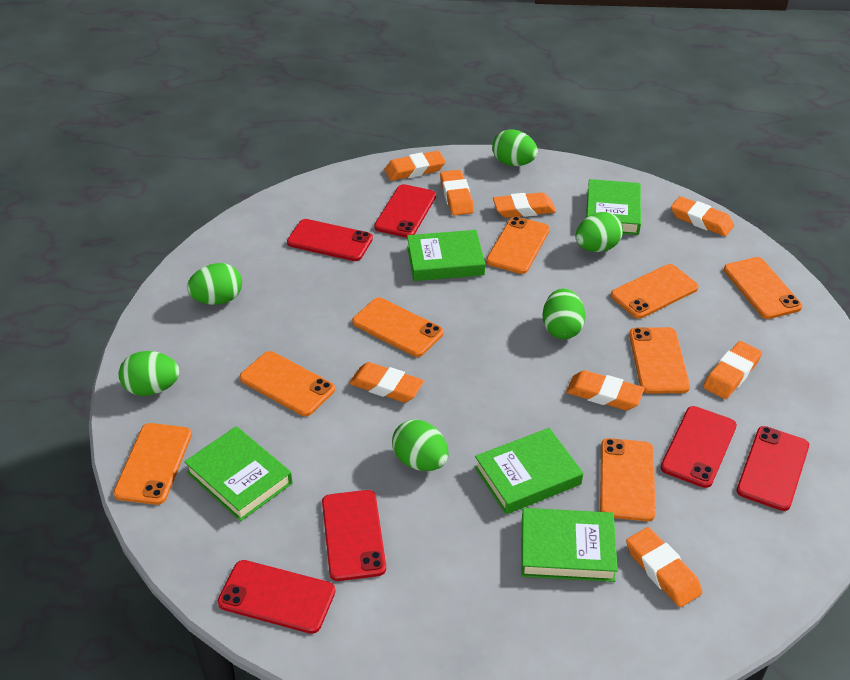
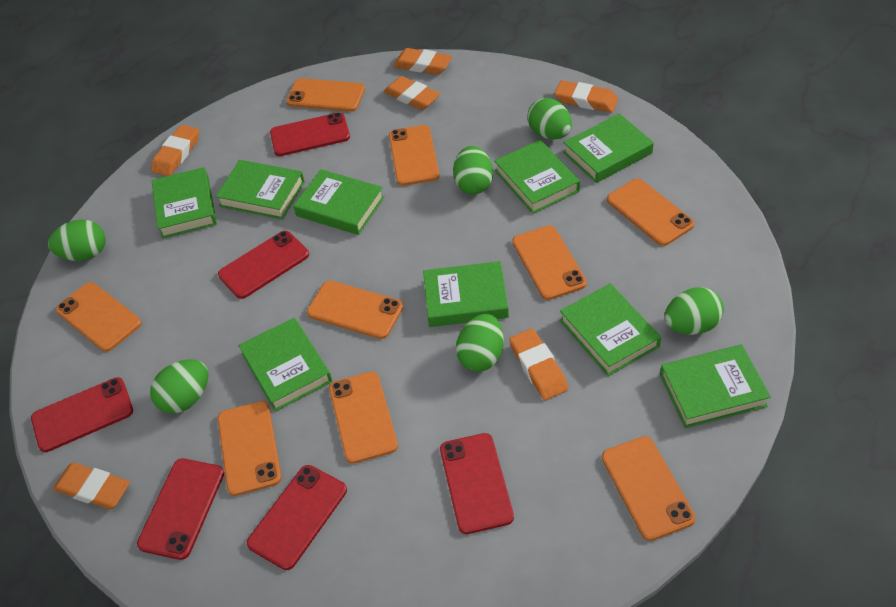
green book: [184,426,292,521] [407,230,485,281] [475,428,583,514] [521,508,618,582] [586,179,641,235] = 5 -> [151,167,217,239] [216,160,305,219] [239,318,332,412] [293,169,384,235] [423,261,509,327] [494,140,580,214] [560,284,661,376] [563,114,654,183] [660,344,771,428] = 9
orange eraser: [349,362,424,403] [384,151,446,181] [440,170,474,216] [493,192,556,218] [566,370,644,410] [626,527,702,607] [671,196,734,236] [703,341,762,399] = 8 -> [53,463,130,509] [151,125,199,176] [384,76,440,110] [393,48,452,75] [509,328,568,400] [555,80,618,113] = 6
orange phone: [113,423,192,505] [240,351,335,416] [352,297,444,357] [486,216,550,274] [600,438,656,521] [611,264,699,319] [629,327,690,394] [724,257,802,319] = 8 -> [56,282,142,352] [218,401,282,496] [286,78,365,112] [307,280,403,339] [329,372,398,464] [389,125,440,186] [512,225,587,300] [602,436,696,541] [607,179,694,246] = 9

